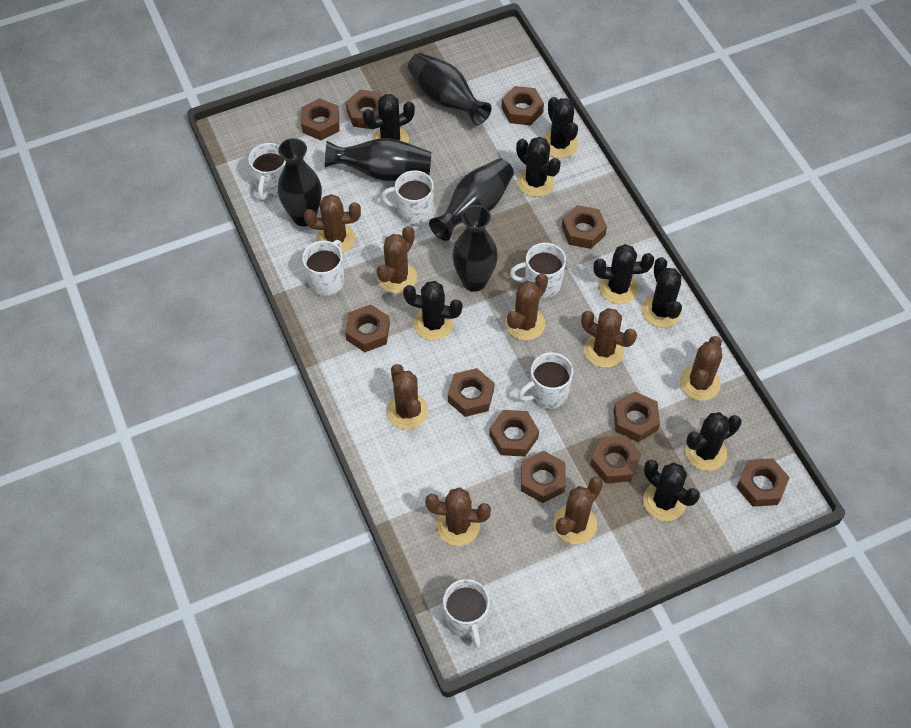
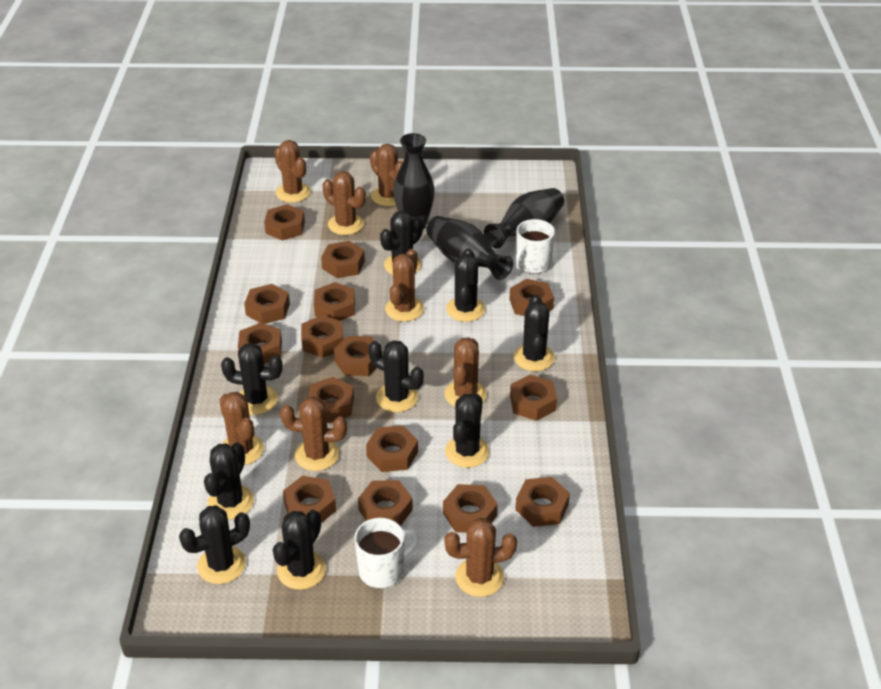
black cactus: [363,94,415,143] [403,281,462,340] [516,137,561,197] [543,97,578,158] [594,244,654,304] [642,257,682,328] [643,459,700,521] [685,412,741,471] = 8 -> [179,505,250,584] [204,442,254,519] [221,343,283,415] [273,510,326,590] [368,340,424,412] [380,211,423,275] [445,394,489,468] [446,248,485,322] [514,295,555,371] = 9
black vase: [278,138,322,226] [325,138,431,181] [408,53,492,125] [429,158,514,241] [452,205,498,292] = 5 -> [393,133,435,230] [426,216,513,280] [484,188,564,248] = 3
brown nut: [301,98,339,140] [345,304,390,352] [346,90,382,130] [448,368,494,417] [489,410,539,457] [501,86,544,125] [521,451,566,503] [562,205,607,249] [590,435,641,483] [613,392,660,442] [736,458,790,507] = 11 -> [238,323,282,364] [244,284,290,324] [264,204,305,240] [283,476,336,523] [301,315,343,358] [308,377,354,423] [314,282,355,321] [321,241,365,278] [334,336,382,376] [358,480,413,526] [366,425,418,472] [443,484,498,533] [509,279,554,316] [510,375,557,421] [515,477,570,527] = 15
white mug: [248,143,286,200] [302,240,344,296] [381,170,434,225] [443,579,490,648] [510,243,566,298] [518,352,573,409] = 6 -> [354,518,419,588] [515,219,555,274] = 2

